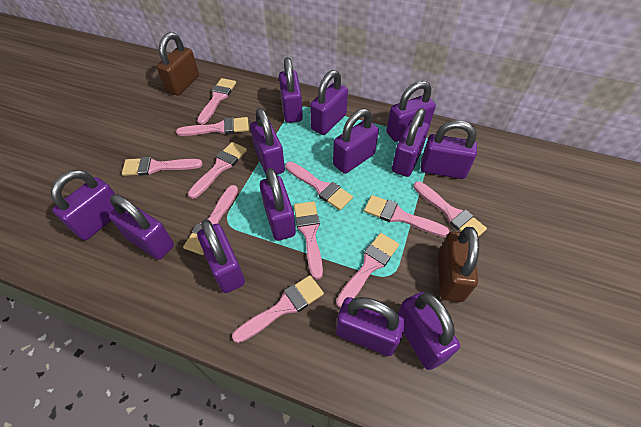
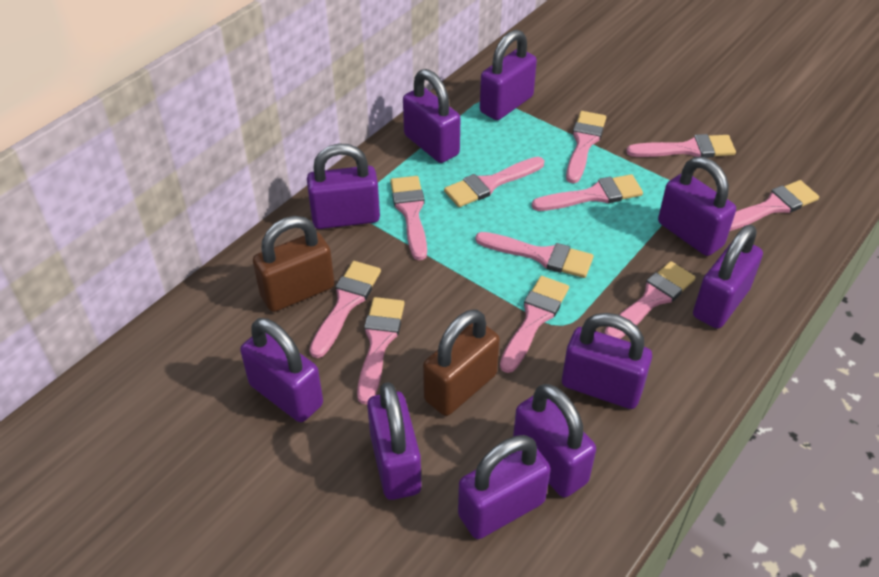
purple padlock: [51,170,115,240] [109,194,174,260] [197,219,245,293] [250,108,285,174] [260,168,296,241] [279,57,303,123] [310,70,348,135] [333,108,379,174] [336,297,405,356] [386,81,436,142] [392,108,429,177] [397,292,460,370] [420,120,477,179] = 13 -> [240,318,323,422] [307,143,380,229] [367,382,421,500] [403,69,461,163] [458,435,551,539] [480,30,537,120] [513,384,596,497] [562,313,652,409] [658,157,736,256] [693,225,763,329] = 10

